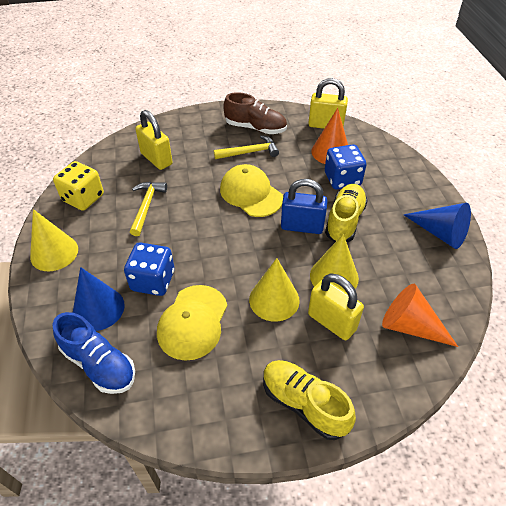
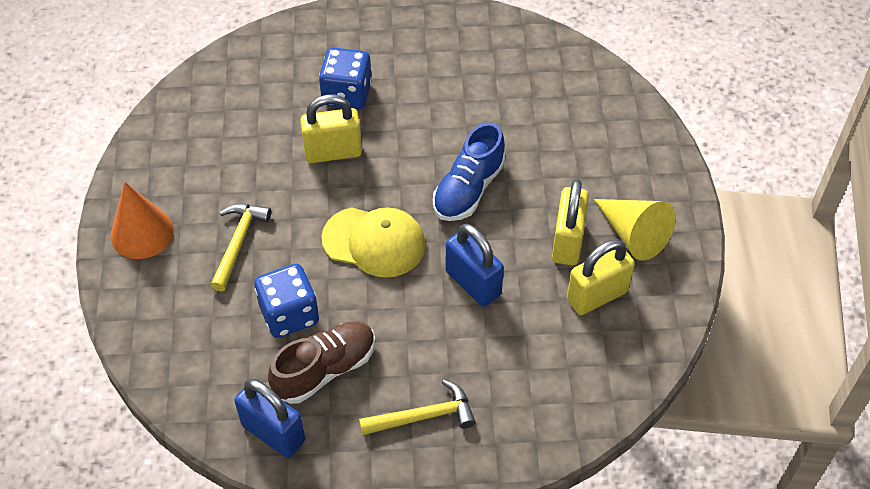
blue cone: [73,267,125,331] [403,203,471,249] = 2 -> none = 0
blue padlock: [281,179,328,234] = 1 -> [234,379,305,458] [445,224,504,306] = 2
orange cone: [311,108,348,164] [382,284,458,347] = 2 -> [111,182,174,259] = 1
yellow cap: [157,285,227,361] [220,164,283,217] = 2 -> [321,207,426,278] = 1
yellow cone: [30,209,78,271] [249,258,300,322] [310,234,359,293] = 3 -> [594,199,676,261] = 1
yellow dice: [53,161,104,211] = 1 -> none = 0
yellow shoe: [263,360,356,440] [325,184,368,242] = 2 -> none = 0

